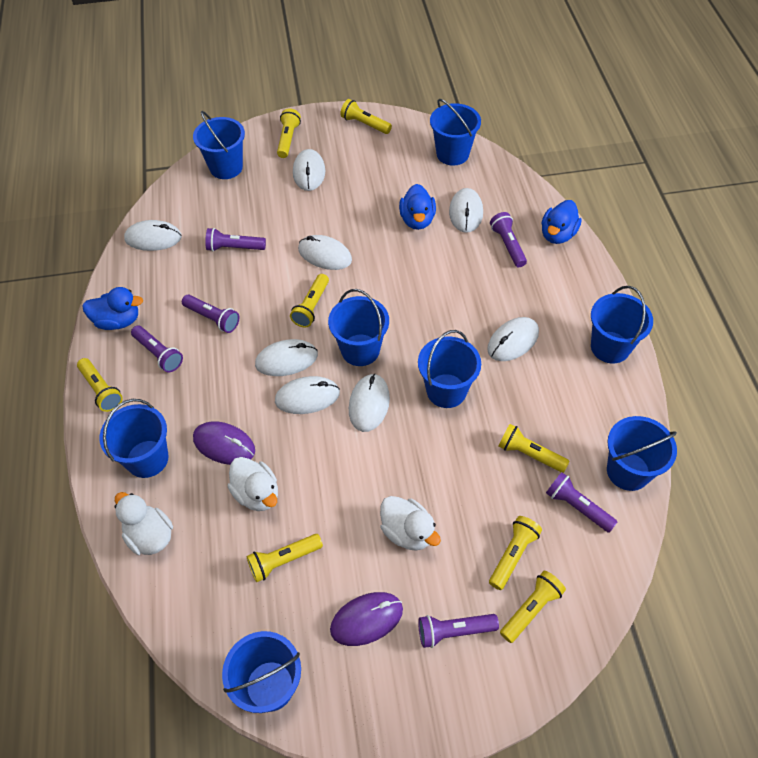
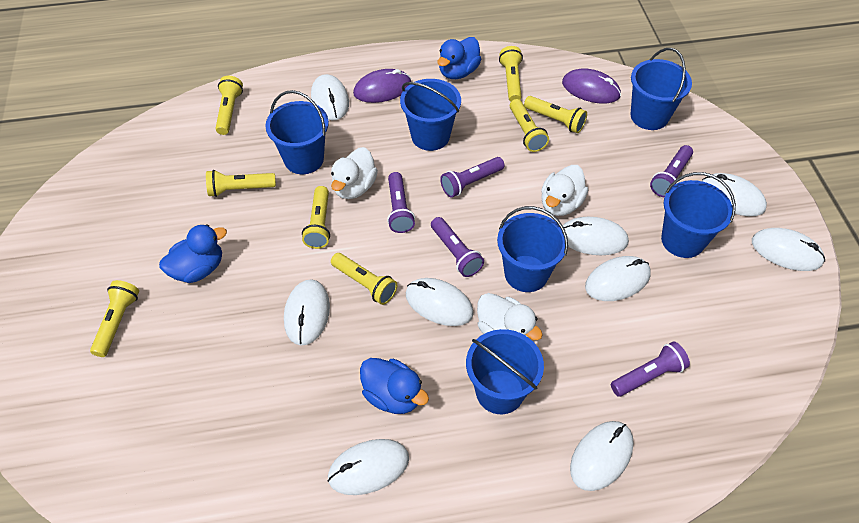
blue bucket: [99,399,169,478] [193,111,245,179] [222,631,301,713] [328,289,389,366] [418,330,481,408] [430,99,481,166] [591,286,653,364] [607,416,677,491] = 8 -> [265,90,329,174] [400,79,461,151] [466,329,544,414] [497,206,568,292] [631,48,692,130] [661,172,736,258] = 6
purple flashlight: [131,325,183,372] [182,295,239,333] [205,228,266,251] [418,614,499,648] [490,212,527,267] [546,472,617,533] = 6 -> [387,172,415,233] [431,217,484,277] [440,157,505,198] [611,341,690,397] [650,145,693,197] = 5
white mouse: [124,220,182,251] [255,339,318,376] [275,376,340,414] [293,149,325,191] [298,235,352,270] [349,373,390,432] [449,188,483,233] [487,317,539,361] = 8 -> [284,279,330,346] [311,74,349,120] [328,439,409,495] [406,278,474,326] [563,217,629,255] [570,421,634,491] [585,256,651,301] [702,173,767,216] [752,228,825,271] = 9

